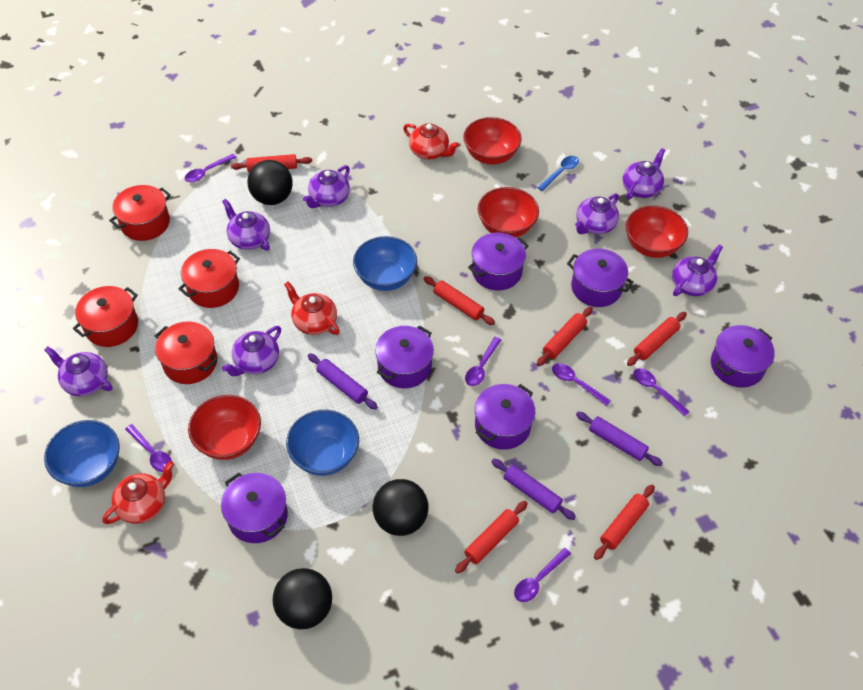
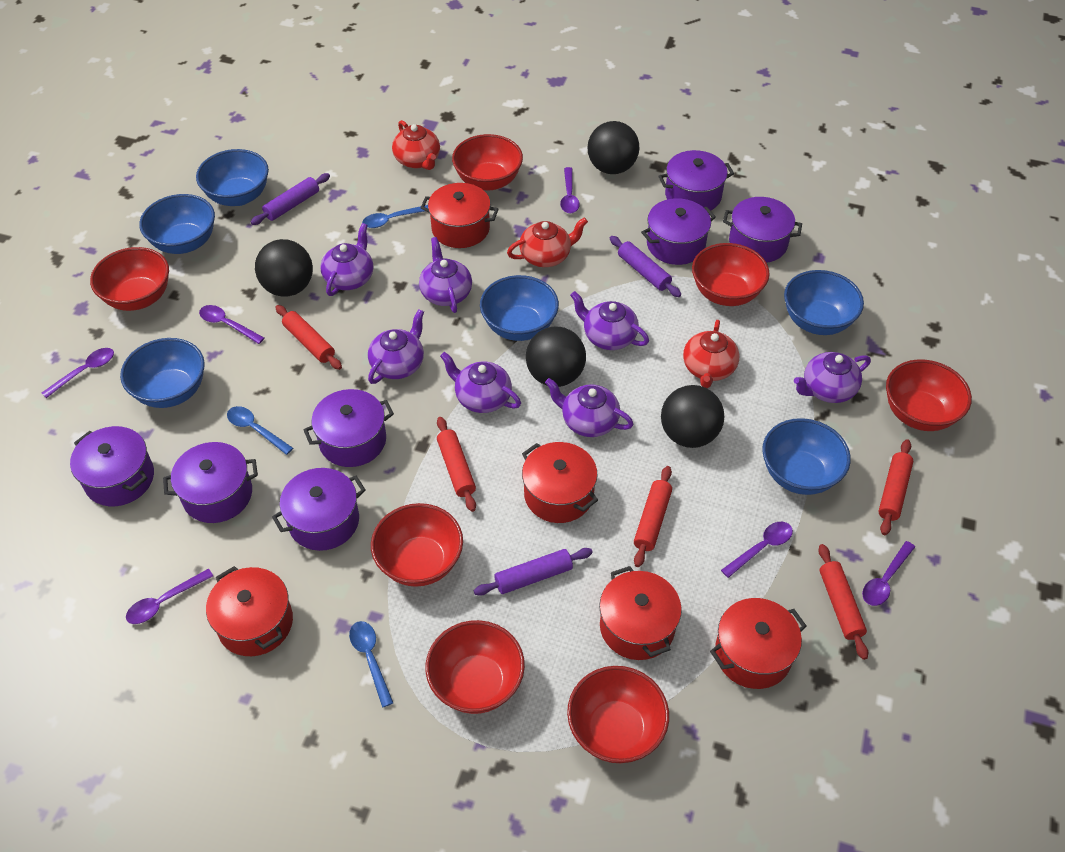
black ball: [247,160,293,205] [273,568,332,629] [373,479,428,536] = 3 -> [255,239,313,297] [526,327,586,387] [587,121,639,174] [661,385,725,448] = 4
blue bowl: [44,420,120,487] [286,410,359,476] [353,236,417,291] = 3 -> [120,338,205,408] [139,194,215,254] [196,149,269,206] [480,275,559,341] [762,418,851,495] [784,270,864,335] = 6
blue spoon: [537,156,579,191] = 1 -> [227,406,293,455] [349,621,393,708] [362,205,428,228] = 3
purple pot: [221,473,288,543] [375,325,434,388] [468,233,528,291] [475,384,535,450] [567,248,634,307] [711,325,775,388] = 6 -> [70,426,154,506] [163,442,258,523] [272,468,366,551] [303,389,394,467] [641,198,716,265] [658,150,734,211] [723,197,802,263] = 7
red bowl: [188,395,261,460] [463,117,522,165] [478,187,539,238] [626,205,688,258] = 4 -> [90,247,169,311] [371,503,463,587] [425,620,525,714] [452,134,523,191] [567,666,669,763] [692,243,770,306] [886,359,972,431] = 7
red pot: [73,286,138,347] [109,185,171,241] [155,321,217,384] [178,249,240,308] = 4 -> [206,566,293,656] [421,183,498,248] [522,442,598,523] [599,566,682,660] [710,598,806,689] = 5
red rolling pin: [231,154,312,172] [424,276,495,325] [455,501,528,574] [537,307,593,366] [594,485,655,560] [627,312,687,366] = 6 -> [276,305,342,370] [437,417,476,512] [634,466,672,567] [818,544,868,660] [878,439,913,535] = 5

